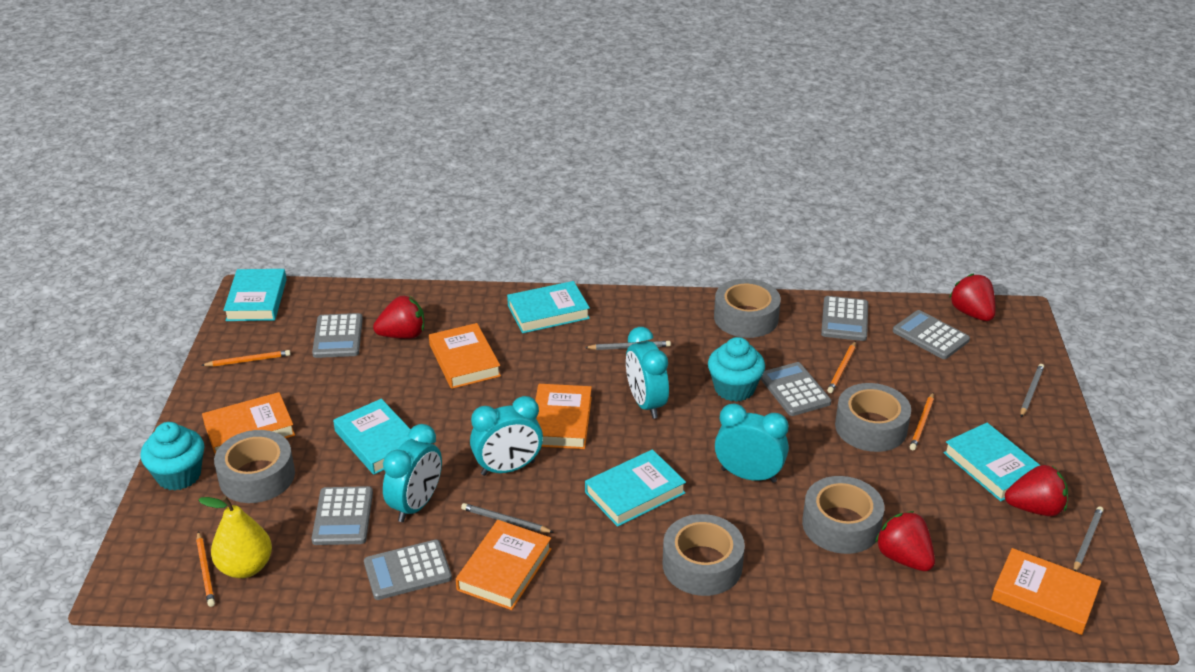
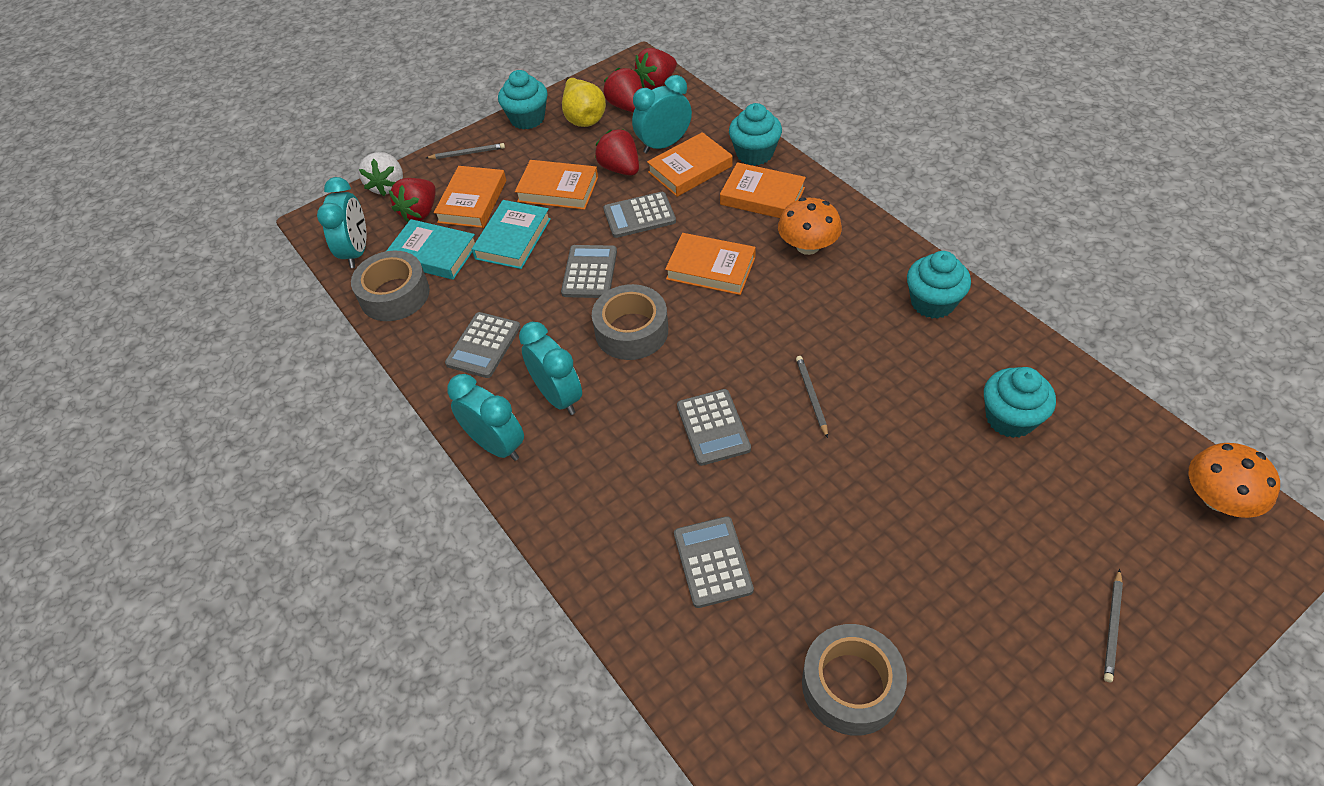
grey calculator: [312,313,363,358] [312,486,373,545] [364,540,452,600] [761,362,831,416] [821,296,868,341] [893,310,970,359] = 6 -> [445,312,521,378] [561,245,617,298] [603,192,676,238] [674,516,754,608] [677,389,751,466] = 5
grey pencil: [461,503,554,533] [585,341,671,350] [1020,364,1044,417] [1073,506,1104,571] = 4 -> [426,143,505,159] [796,356,828,438] [1104,569,1123,682] = 3
grey tape: [214,430,295,503] [663,514,745,596] [714,279,781,338] [802,476,884,554] [835,383,911,452] = 5 -> [351,250,430,321] [592,284,668,360] [802,624,907,736] = 3
orange mushroom: none = 0 -> [778,197,842,255] [1189,443,1280,518] = 2
orange pencil: [196,531,215,607] [201,350,291,367] [827,341,856,393] [910,393,934,450] = 4 -> none = 0
turquoise book: [223,269,287,321] [333,399,411,475] [507,281,590,333] [585,449,686,527] [943,423,1040,501] = 5 -> [387,219,475,280] [472,200,551,269] = 2
turquoise cupcake: [140,422,204,491] [708,337,765,402] = 2 -> [498,70,548,129] [729,103,782,166] [907,251,971,319] [984,367,1056,438] = 4
white strawberry: none = 0 -> [359,152,403,196] = 1

